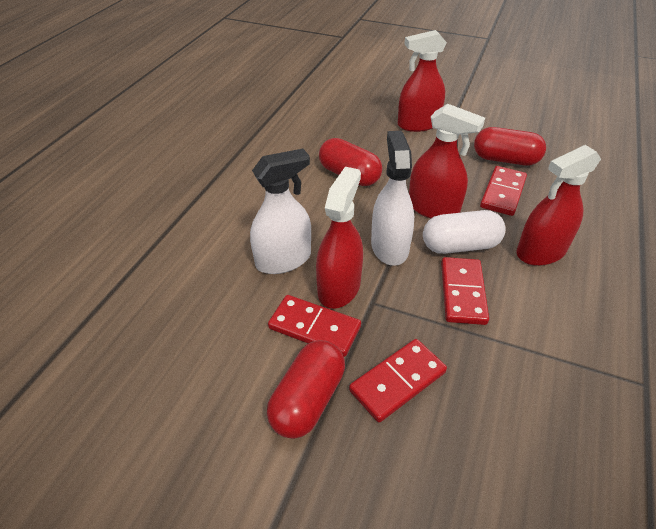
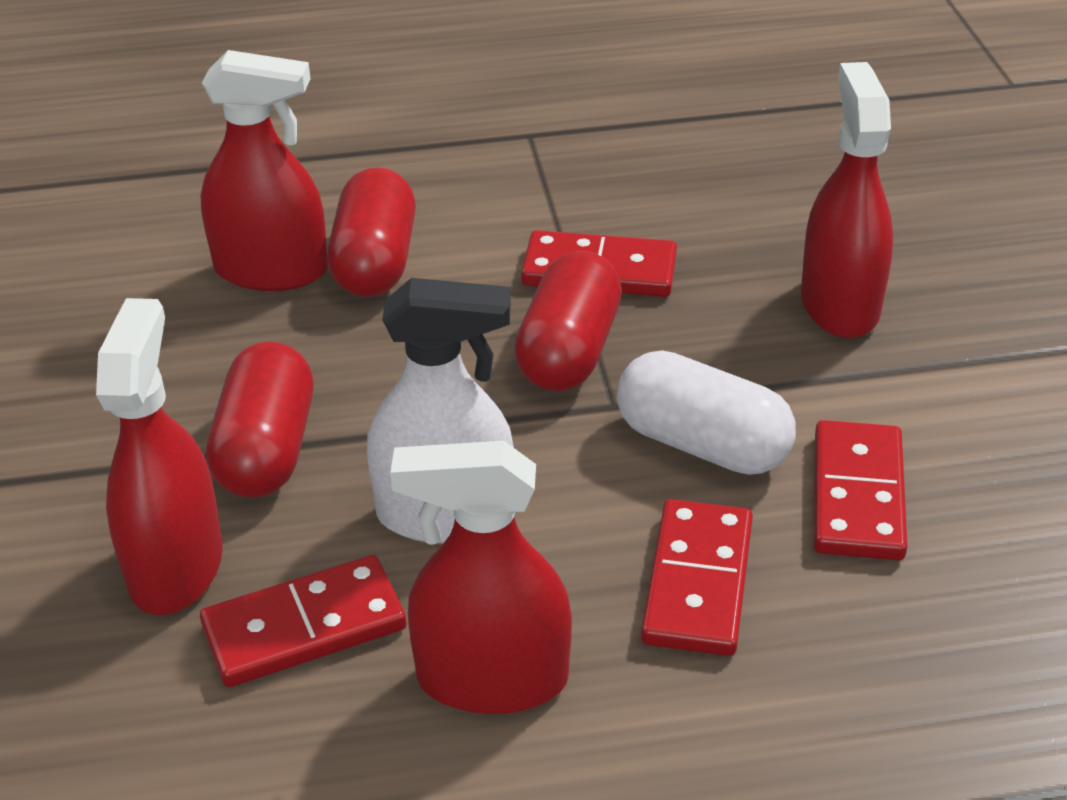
white spray bottle: [250,149,311,274] [371,131,414,266] = 2 -> [367,278,514,544] = 1

